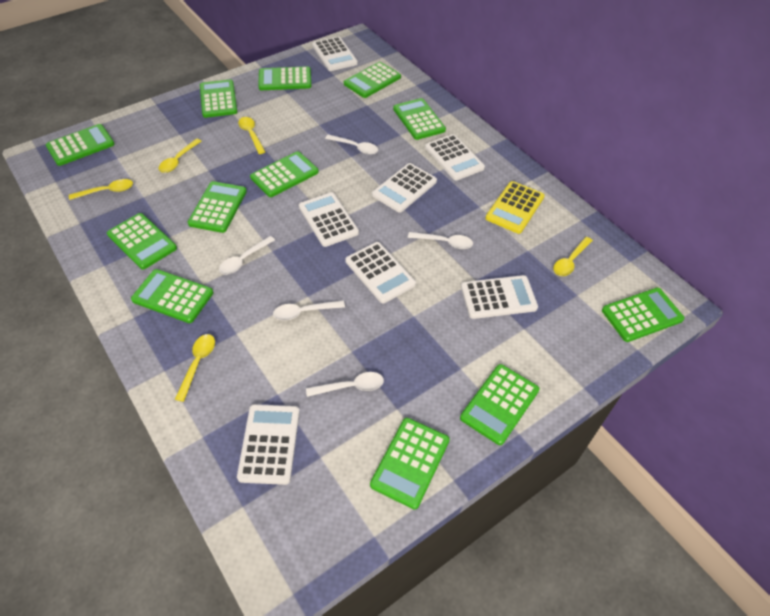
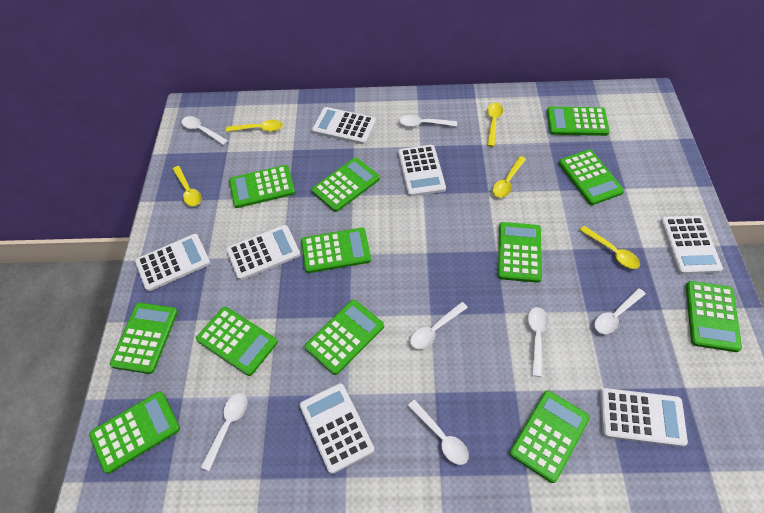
white spoon: [219,236,275,275] [273,300,345,321] [306,372,384,397] [325,134,378,155] [408,232,473,249] = 5 -> [182,116,228,145] [200,393,247,471] [399,115,457,127] [407,400,469,465] [410,302,468,349] [528,307,548,377] [594,288,646,334] = 7
yellow calculator: [485,181,545,234] = 1 -> none = 0

